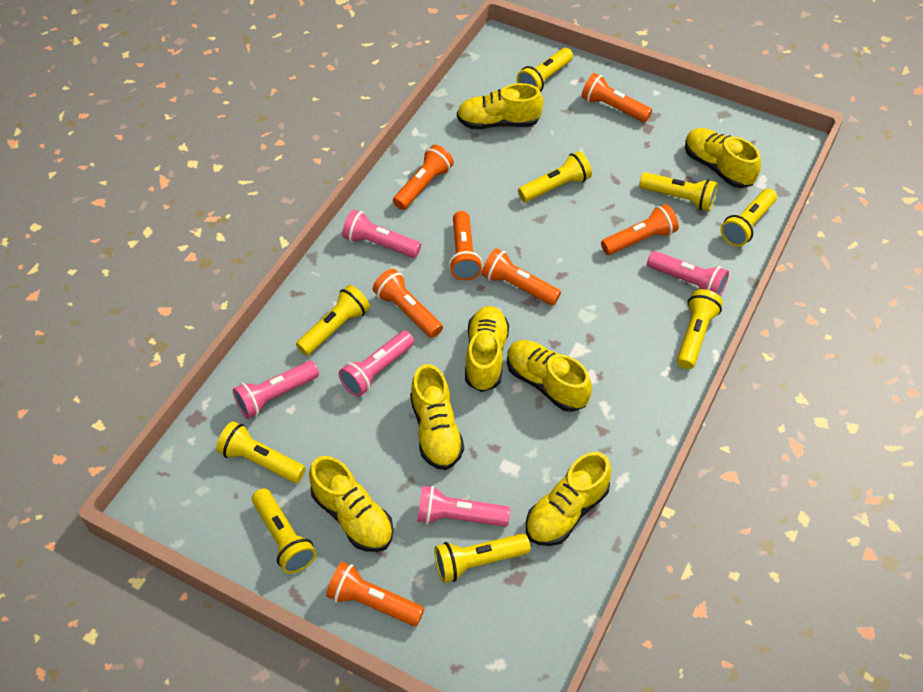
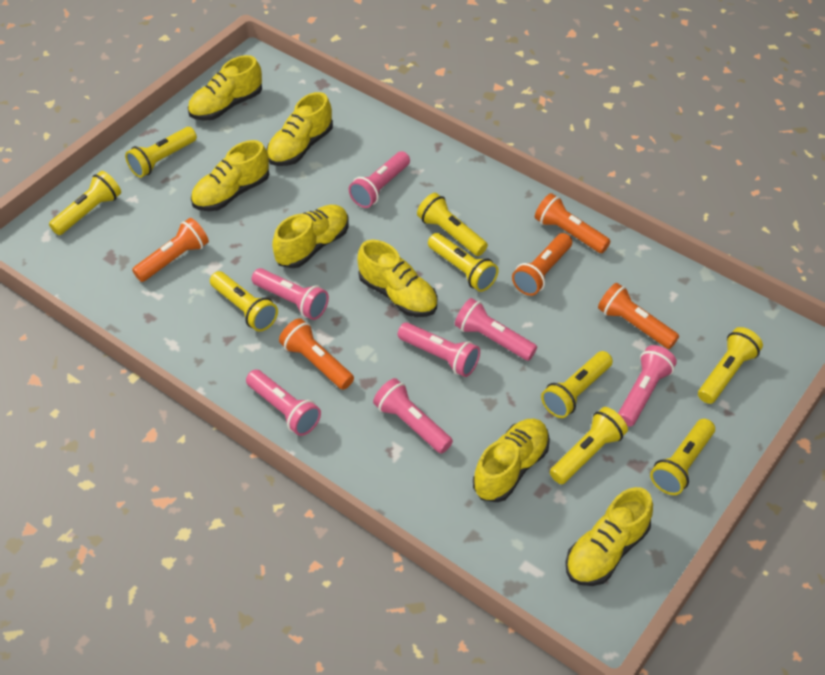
orange flashlight: [326,562,424,626] [373,268,443,338] [393,145,454,210] [449,211,482,281] [482,248,561,305] [581,73,652,122] [601,204,679,255] = 7 -> [132,218,209,282] [279,318,354,390] [512,233,572,296] [535,193,611,253] [598,283,679,349] = 5
pink flashlight: [233,361,319,419] [339,331,414,397] [342,210,421,258] [417,486,510,527] [647,251,729,296] = 5 -> [246,370,321,436] [252,268,329,320] [349,151,410,208] [373,378,453,454] [398,322,480,377] [455,298,537,361] [618,345,677,427] = 7

